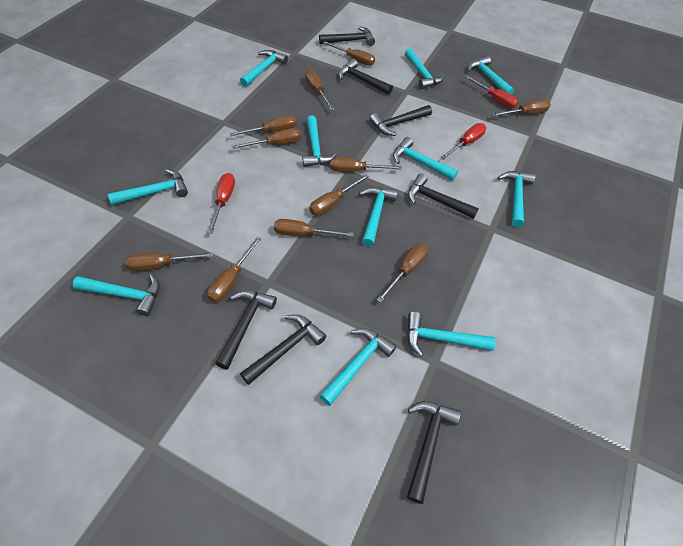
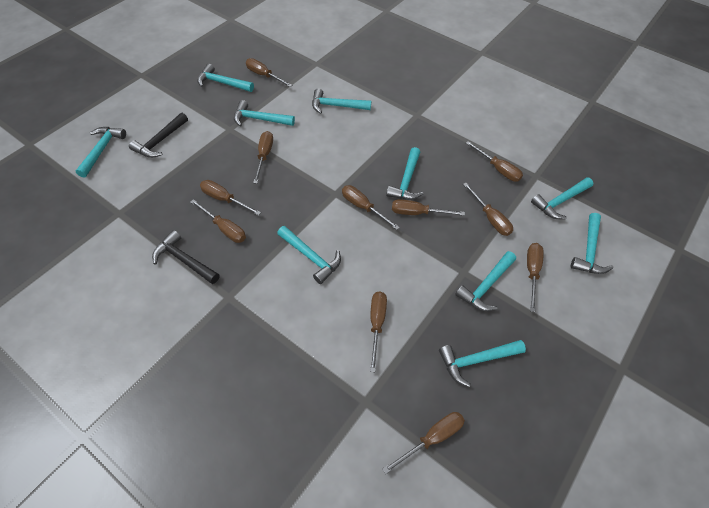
black hammer: [215,290,277,370] [240,314,326,385] [319,26,375,46] [339,59,393,95] [370,105,432,136] [407,401,461,504] [408,173,479,219] = 7 -> [129,113,188,158] [152,230,220,284] = 2
red screwdriver: [208,173,235,234] [441,123,486,159] [465,76,518,109] = 3 -> none = 0
turquoise hammer: [73,274,160,316] [108,169,188,205] [240,50,288,87] [302,115,337,167] [319,328,397,406] [359,187,398,247] [393,137,458,180] [405,48,445,89] [407,312,495,357] [468,56,514,95] [498,171,536,227] = 11 -> [76,127,126,178] [197,64,254,92] [234,100,295,127] [277,226,341,284] [312,88,371,114] [386,147,424,200] [439,340,526,387] [455,251,516,311] [531,177,593,219] [571,213,613,274] = 10

